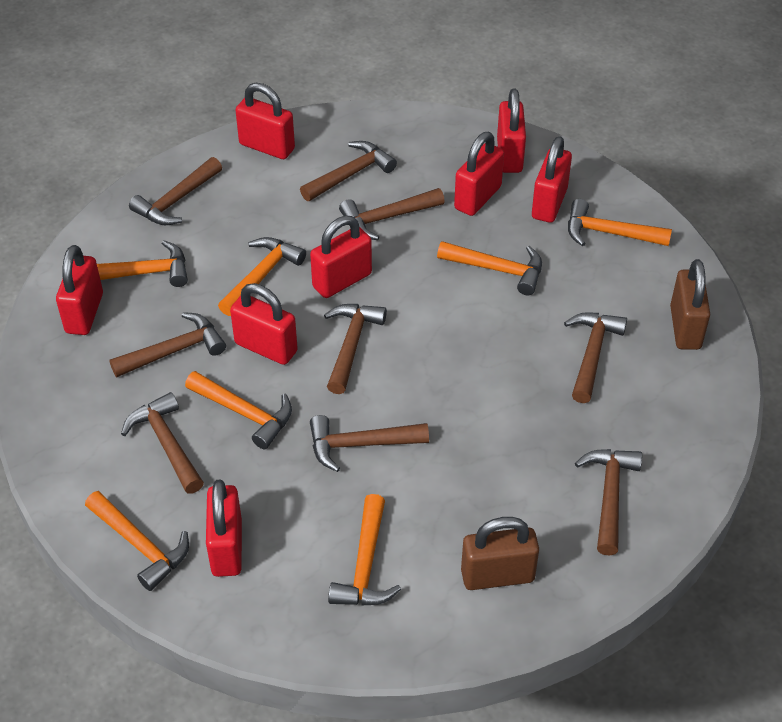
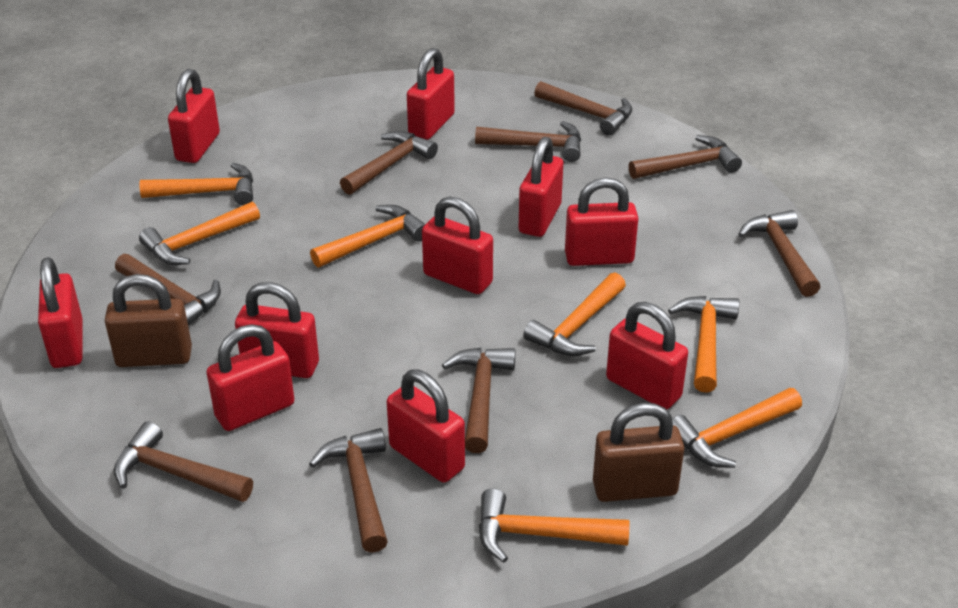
red padlock: [56,245,103,335] [206,480,242,577] [230,283,298,365] [235,83,295,159] [310,216,372,298] [454,132,504,216] [497,88,526,173] [532,136,572,223] = 8 -> [38,257,83,368] [168,69,220,163] [207,324,295,431] [235,282,319,378] [387,369,465,483] [407,48,455,140] [422,196,493,294] [519,137,563,237] [565,177,638,266] [606,302,688,409] = 10

